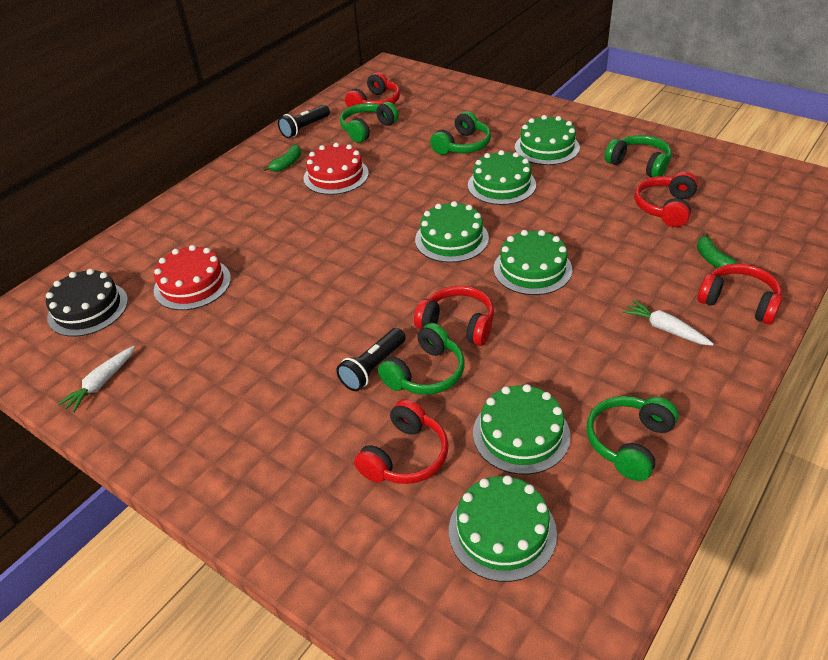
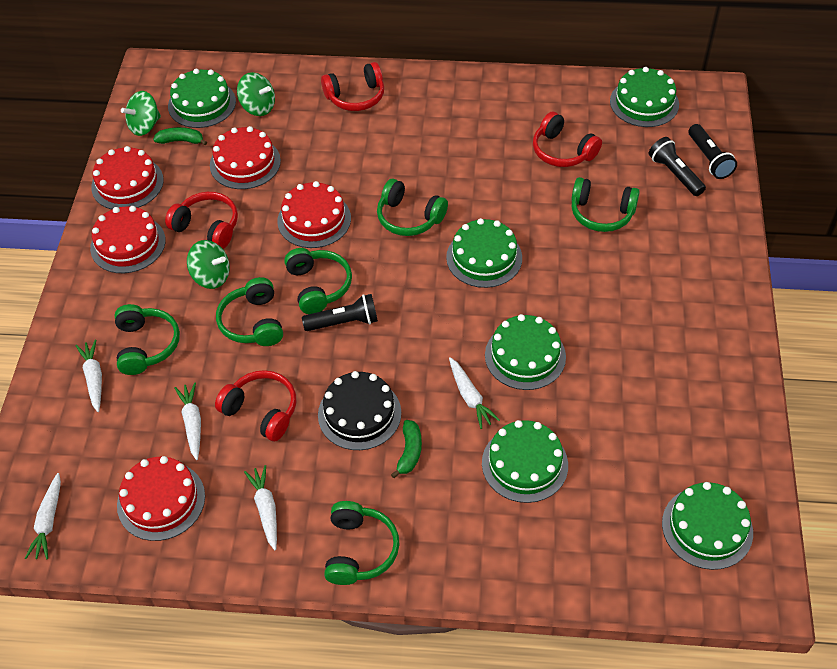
black flashlight: [278,105,330,138] [336,328,406,391] = 2 -> [302,294,378,331] [649,137,706,196] [688,124,737,179] = 3
green headphones: [340,102,398,143] [378,323,465,395] [430,111,491,155] [587,396,679,481] [605,135,672,177] = 5 -> [115,304,180,375] [216,277,283,346] [284,248,352,314] [324,501,399,585] [377,179,448,236] [571,177,640,232] = 6
green spinning top: none = 0 -> [121,91,161,136] [187,240,230,289] [237,72,275,116] = 3
red cake: [154,245,231,310] [303,143,369,195] = 2 -> [90,206,166,273] [91,146,164,209] [117,456,205,541] [210,126,281,189] [277,181,351,248] = 5
red headphones: [345,72,400,108] [354,399,449,484] [414,286,494,346] [634,172,698,227] [697,264,783,325] = 5 -> [165,192,238,249] [215,370,296,441] [321,62,384,111] [533,111,602,167] = 4
white carrot: [58,346,135,413] [622,300,714,346] = 2 -> [25,473,61,559] [75,340,102,412] [174,383,201,460] [244,465,277,550] [449,357,500,429] = 5

